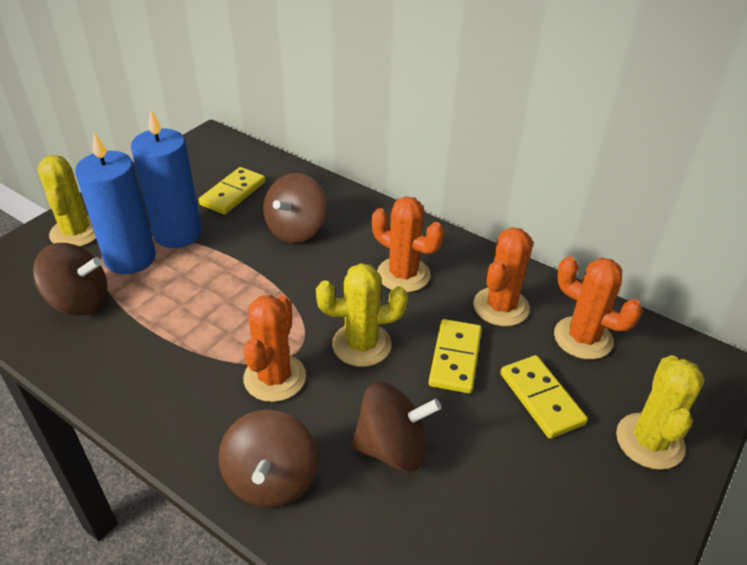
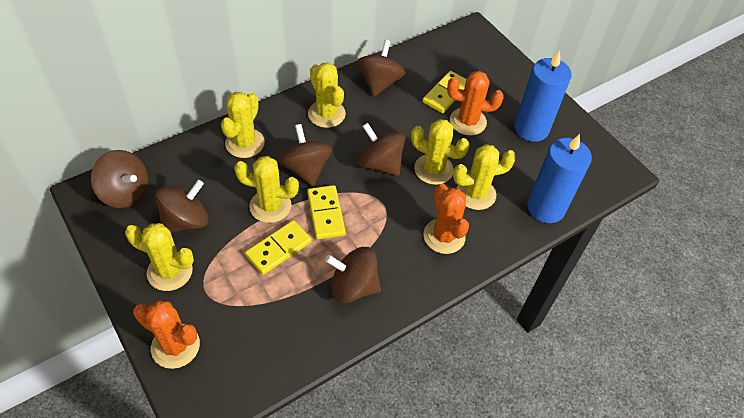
brown spinning top: [33,243,108,316] [218,410,318,508] [263,173,327,243] [351,382,442,472] = 4 -> [91,150,148,208] [155,180,209,233] [278,124,332,186] [325,247,381,303] [357,40,405,97] [358,123,405,176] = 6
orange cactus: [243,295,306,402] [372,196,444,292] [473,227,533,326] [554,256,643,360] = 4 -> [133,301,200,369] [423,184,469,254] [447,71,504,135] = 3
yellow cactus: [37,155,96,247] [316,263,408,367] [616,355,705,470] = 3 -> [125,223,194,291] [221,92,265,158] [234,156,299,223] [308,63,346,128] [411,119,469,185] [453,144,516,210] = 6

